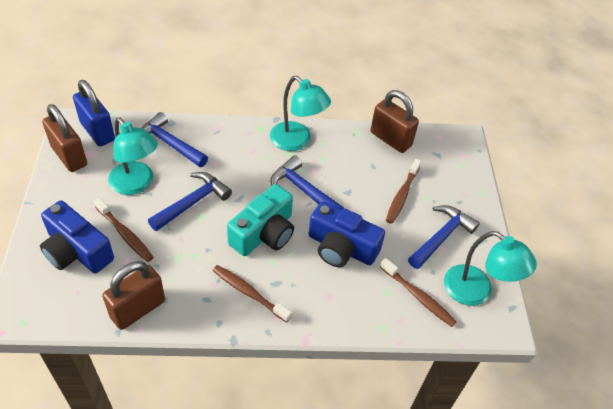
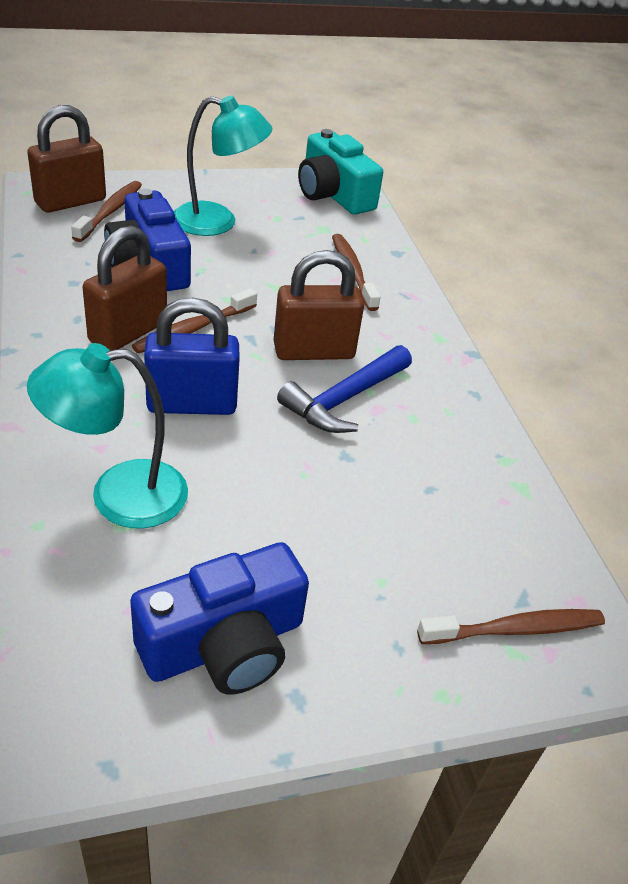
blue hammer: [142,112,208,167] [148,172,232,231] [271,155,344,209] [408,205,480,269] = 4 -> [277,345,412,433] = 1
turquoise lamp: [108,117,158,195] [270,76,331,151] [444,231,537,306] = 3 -> [27,343,188,529] [174,96,272,236] = 2

